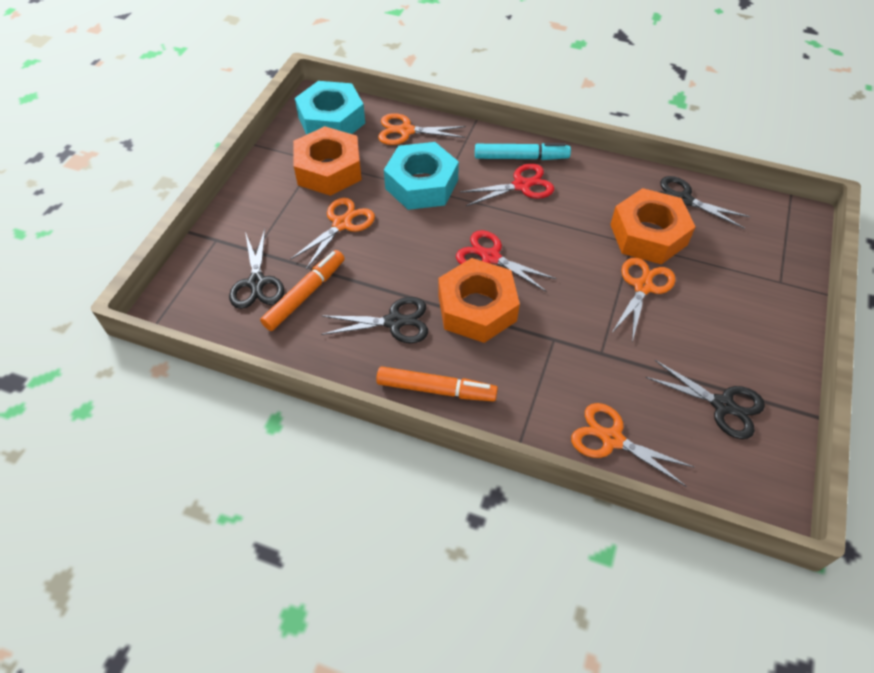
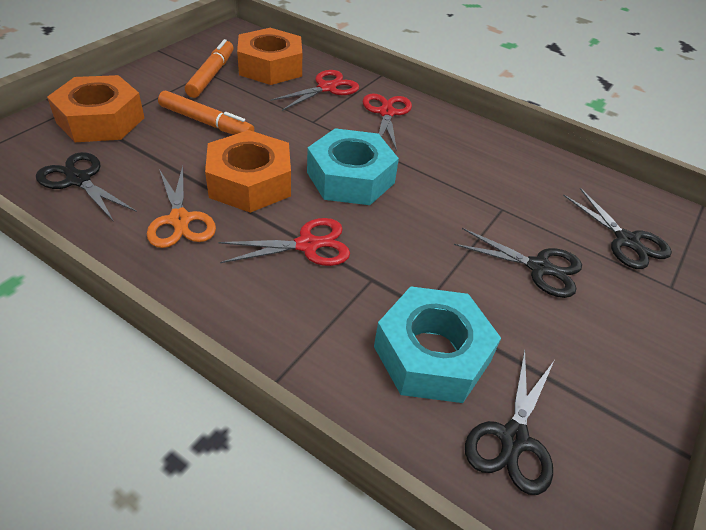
orange scissors: [290,198,375,269] [378,113,466,145] [571,403,695,487] [611,258,676,342] = 4 -> [147,166,216,248] = 1
red scissors: [456,230,557,292] [459,164,554,206] = 2 -> [218,218,350,266] [270,70,359,111] [363,94,412,151] = 3
turquoise marker: [475,143,571,160] = 1 -> none = 0

